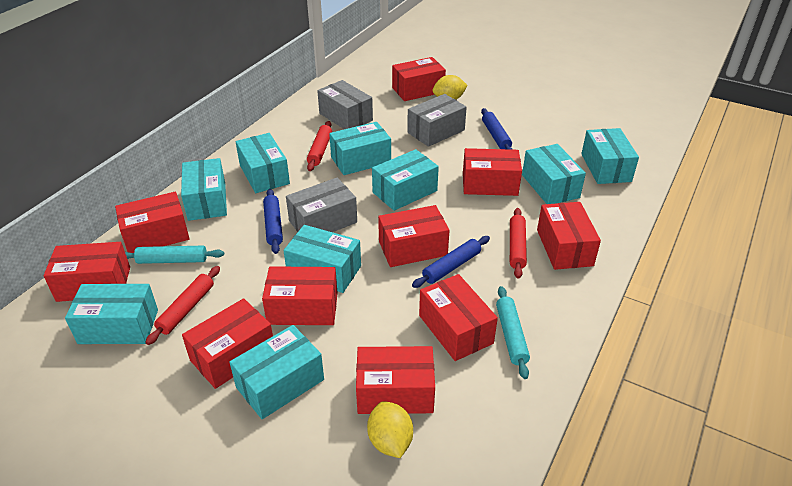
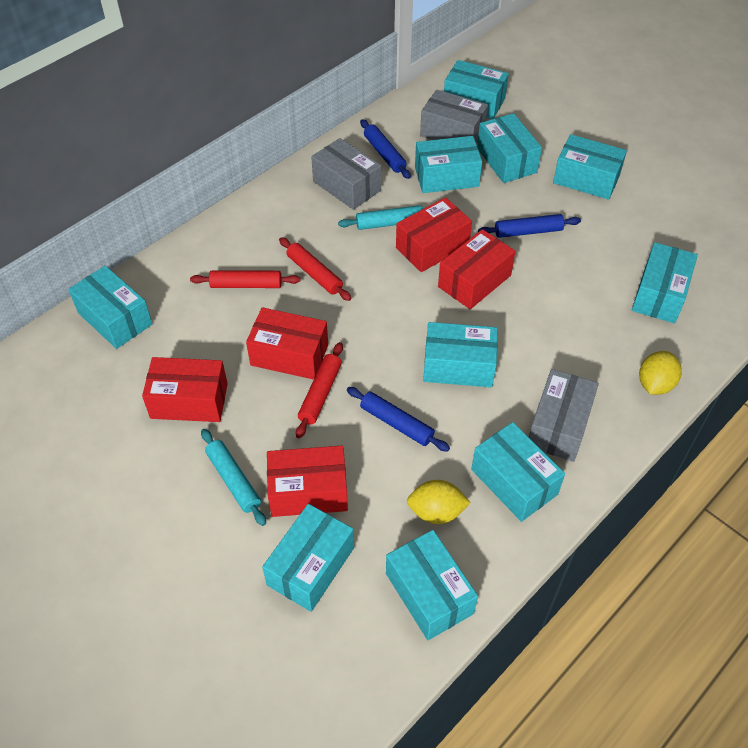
red box: [43,242,130,302] [115,192,190,253] [182,298,273,389] [262,266,338,325] [356,346,435,414] [378,205,450,267] [392,57,446,101] [419,274,498,361] [463,148,522,196] [537,202,601,270] = 10 -> [142,357,228,422] [246,307,328,380] [267,446,348,517] [396,197,472,272] [438,229,516,309] = 5
turquoise box: [65,284,158,344] [181,158,227,221] [229,325,324,419] [235,133,290,193] [283,225,361,293] [329,122,391,175] [372,149,439,211] [522,144,586,204] [581,128,639,184] = 9 -> [68,266,152,349] [262,504,354,612] [386,530,478,640] [415,136,482,193] [423,322,498,387] [444,60,509,119] [471,422,565,522] [477,113,542,183] [553,134,627,200] [632,242,698,324] = 10

